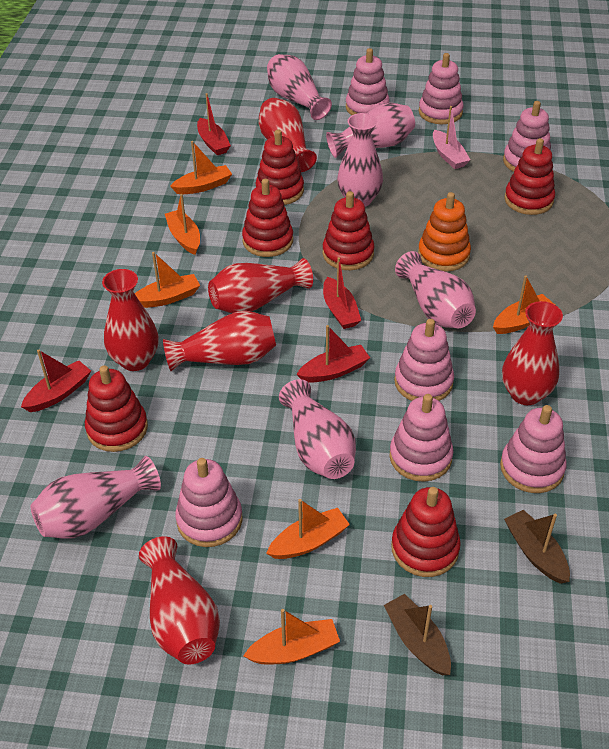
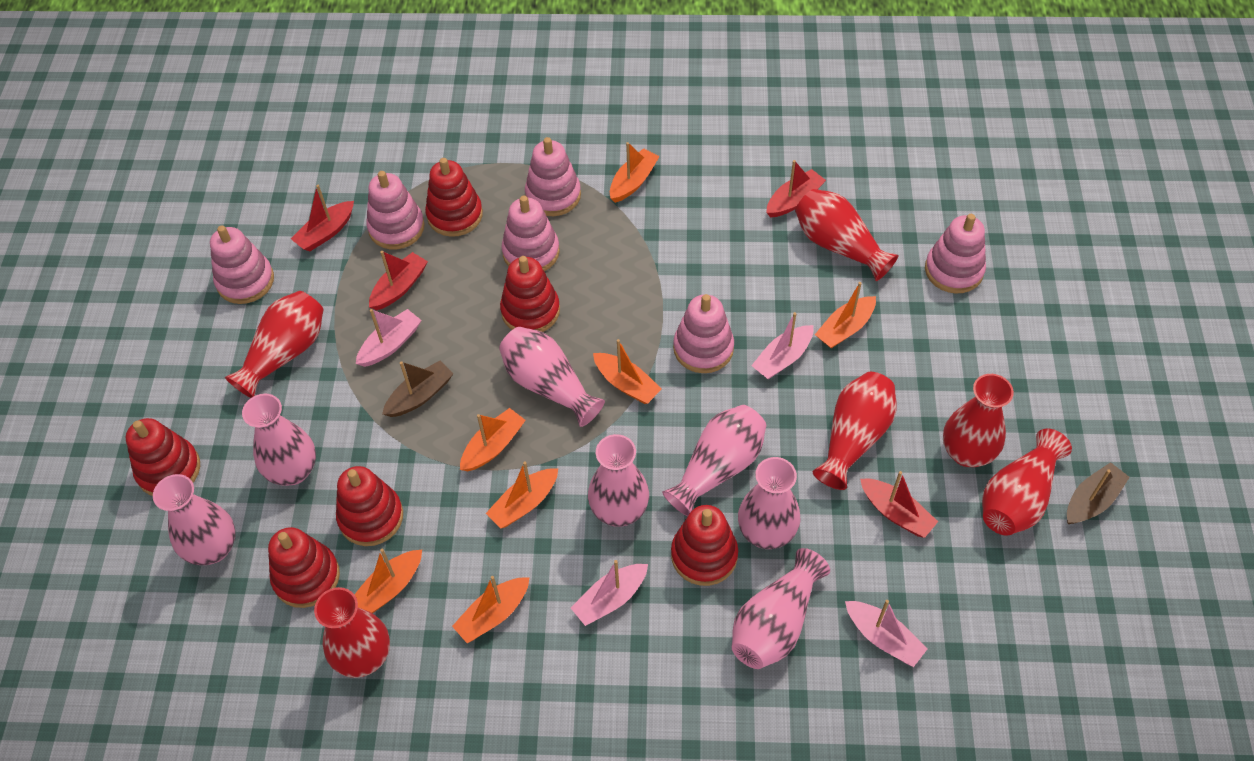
orange boat: [135,252,200,308] [165,194,200,255] [170,141,232,194] [243,609,340,665] [266,499,350,559] [493,275,555,334] = 6 -> [354,549,422,613] [452,576,530,643] [460,408,526,471] [486,461,558,529] [593,339,662,404] [610,142,660,203] [815,282,876,348] = 7
orange stacking toy: [418,192,471,272] = 1 -> none = 0
pink boat: [433,106,471,169] = 1 -> [356,309,422,367] [571,560,648,626] [751,312,813,379] [845,600,927,667] = 4
pink stacking toy: [175,458,242,547] [346,48,390,115] [389,394,454,482] [394,319,454,401] [419,53,464,124] [500,405,567,493] [503,101,551,172] = 7 -> [210,225,274,304] [366,171,425,249] [501,196,560,271] [525,137,581,216] [673,294,734,373] [925,214,986,293] = 6
pink vase: [31,456,161,539] [267,54,332,120] [279,379,356,479] [326,103,415,158] [337,113,383,207] [395,251,476,328] = 6 -> [153,474,236,565] [242,393,316,486] [499,327,605,427] [588,434,649,527] [662,405,766,516] [732,548,830,669] [738,457,800,549] = 7

